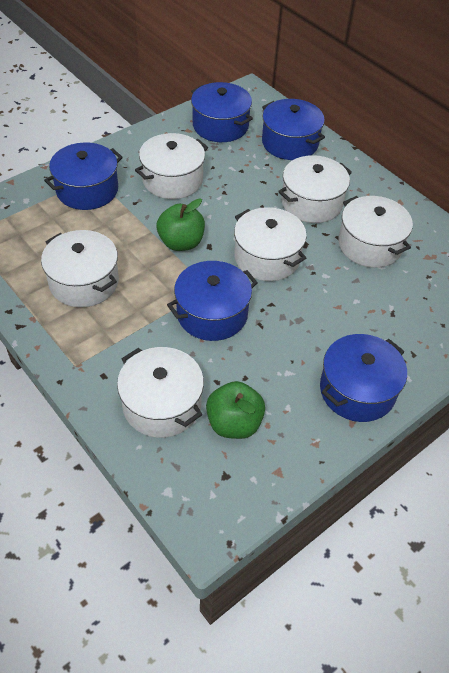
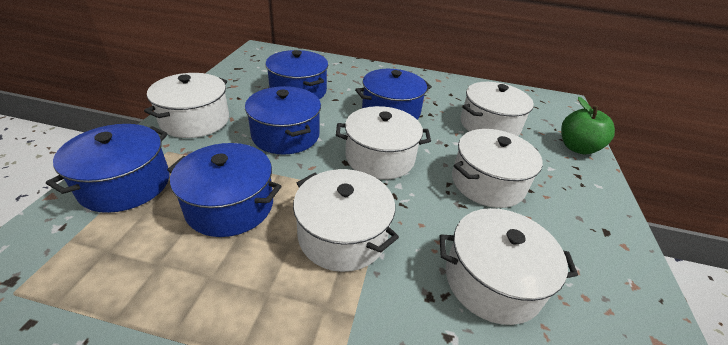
green apple: [157,199,205,251] [206,381,265,439] = 2 -> [561,97,615,155] = 1

